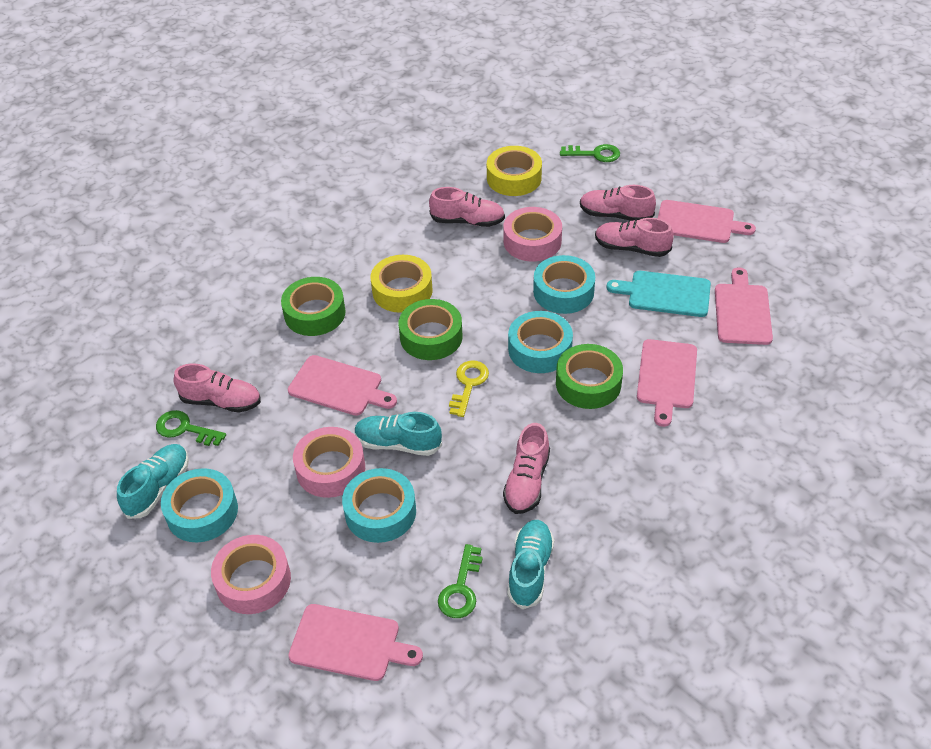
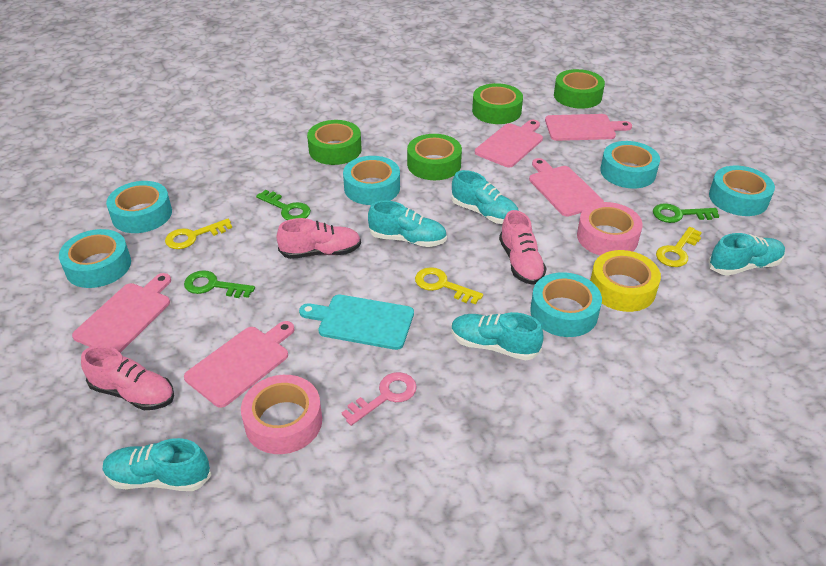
green tape: [281,277,346,336] [399,299,463,360] [556,344,623,409] = 3 -> [307,120,361,165] [407,134,462,180] [472,83,523,124] [554,69,605,109] = 4
pink key: none = 0 -> [342,372,417,426] = 1
pink shoe: [173,363,261,413] [429,187,505,227] [503,423,550,514] [580,185,656,221] [595,218,674,257] = 5 -> [81,346,174,410] [276,218,361,259] [499,210,547,285] = 3
pink tape: [211,535,291,614] [293,427,365,498] [503,207,562,261] = 3 -> [241,375,322,454] [577,202,643,255] = 2
turquoise shoe: [117,444,189,519] [355,412,442,456] [508,520,554,609] = 3 -> [103,438,211,491] [368,201,447,247] [451,312,543,360] [452,170,519,224] [708,233,785,276] = 5
turquoise tape: [161,468,238,542] [342,468,416,543] [508,311,573,373] [533,255,595,314] = 4 -> [59,229,131,288] [106,181,172,233] [343,156,400,205] [530,272,602,337] [600,141,660,188] [709,166,775,216] = 6
yellow key: [449,361,489,417] = 1 -> [165,219,232,249] [415,267,483,304] [656,227,702,267] = 3
yellow tape: [371,255,433,313] [487,146,542,196] = 2 -> [590,250,661,312] = 1

